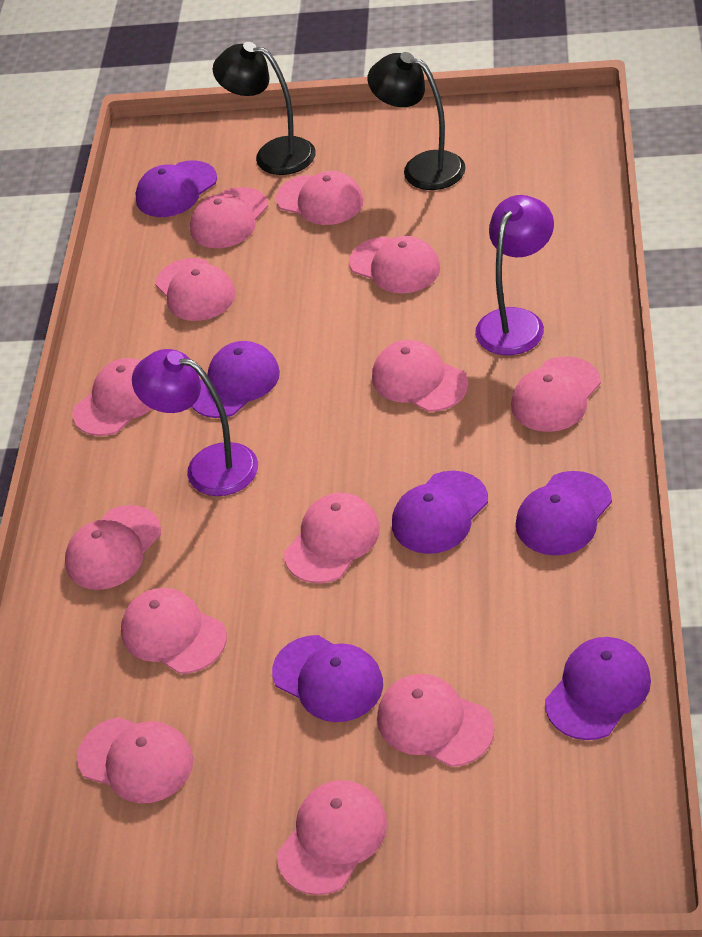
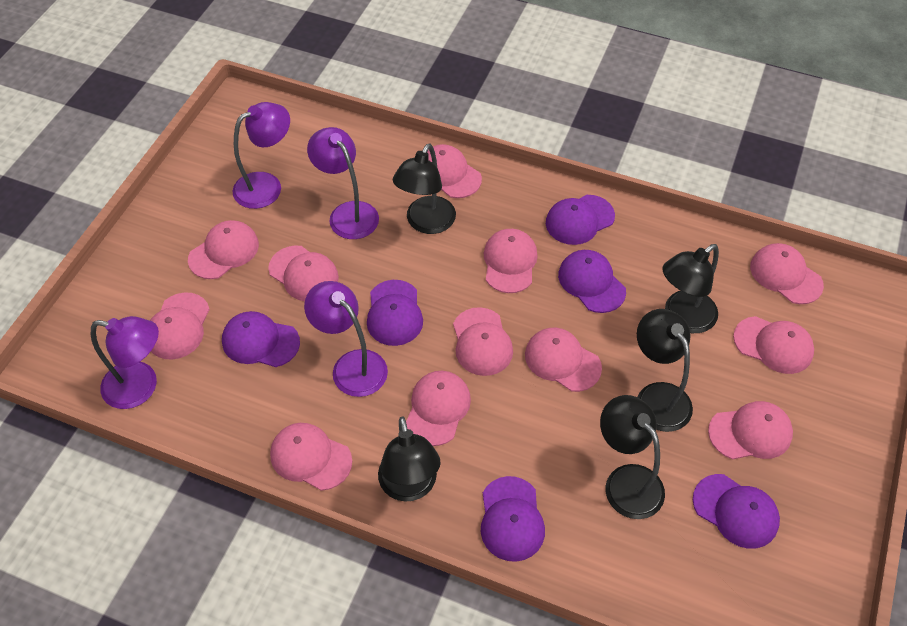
black lamp: [213,42,316,175] [368,52,466,190] = 2 -> [378,417,441,502] [393,144,456,234] [600,395,665,519] [637,309,693,432] [662,244,719,333] = 5
pink cap: [65,505,161,590] [72,358,152,436] [77,717,193,803] [121,588,227,674] [155,258,236,321] [190,187,268,248] [276,171,364,225] [277,780,387,895] [284,493,380,583] [349,236,440,293] [372,340,468,412] [377,674,495,767] [511,356,601,432] = 13 -> [150,293,210,360] [188,220,259,279] [268,246,339,301] [270,423,352,491] [406,371,471,446] [427,144,482,198] [453,307,513,376] [484,229,538,293] [525,328,602,392] [708,401,793,459] [733,316,814,374] [750,243,824,304] = 12
purple lamp: [132,349,258,496] [475,195,554,355] = 2 -> [91,316,159,409] [232,102,290,209] [304,281,388,397] [307,127,379,239] = 4

